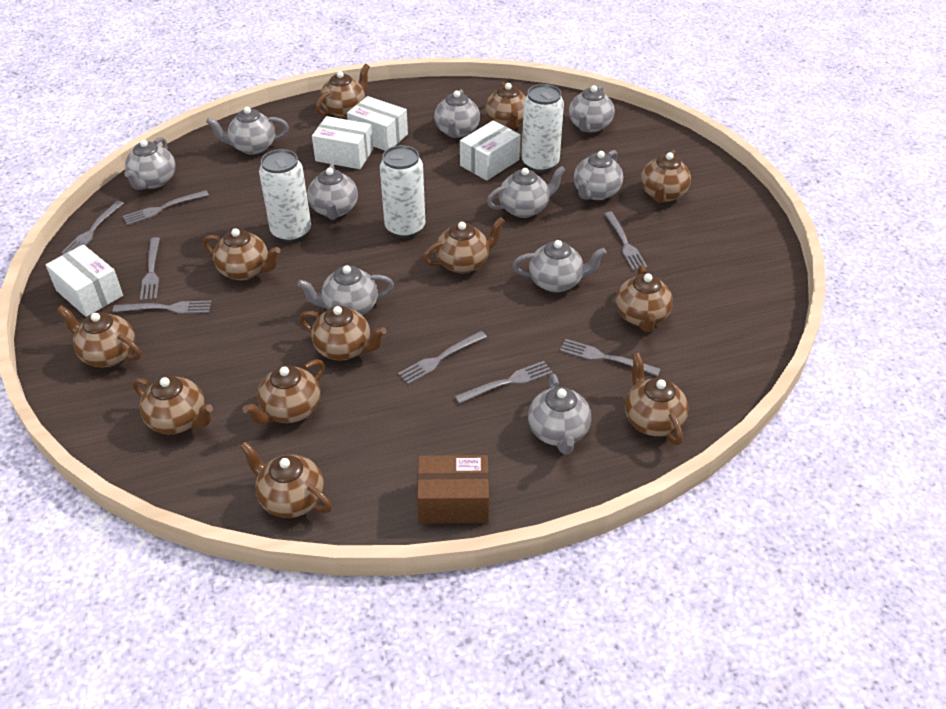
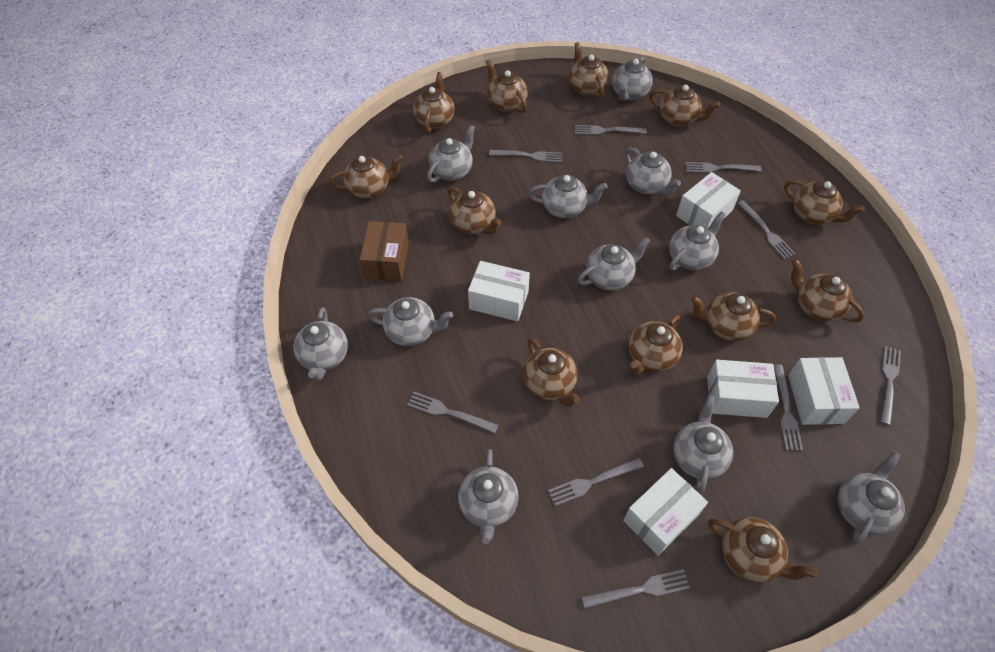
grey fork: [61,201,124,254] [113,301,211,314] [122,190,209,225] [140,237,160,301] [398,331,487,384] [455,361,553,404] [560,339,660,376] [604,212,648,271] = 8 -> [407,392,499,434] [489,150,563,163] [548,458,644,506] [575,125,647,135] [581,569,690,609] [685,162,762,173] [737,200,795,259] [774,364,803,451] [880,346,901,426] = 9
grey teapot: [124,137,176,190] [206,107,289,155] [297,265,394,315] [307,164,358,220] [434,89,480,138] [487,166,566,218] [513,240,607,292] [528,374,591,455] [569,85,615,132] [574,150,623,200] = 10 -> [293,307,348,381] [368,297,453,346] [427,125,475,183] [458,449,519,544] [528,175,608,218] [577,237,650,291] [612,57,653,101] [625,147,681,196] [669,211,726,271] [673,395,733,494] [837,451,905,544] = 11
white box: [45,244,123,317] [312,116,373,169] [347,96,408,151] [460,120,521,181] = 4 -> [468,261,530,321] [623,468,708,556] [676,172,741,229] [707,360,779,418] [788,357,860,425] = 5
white can: [259,149,311,243] [380,145,425,238] [522,84,564,172] = 3 -> none = 0

